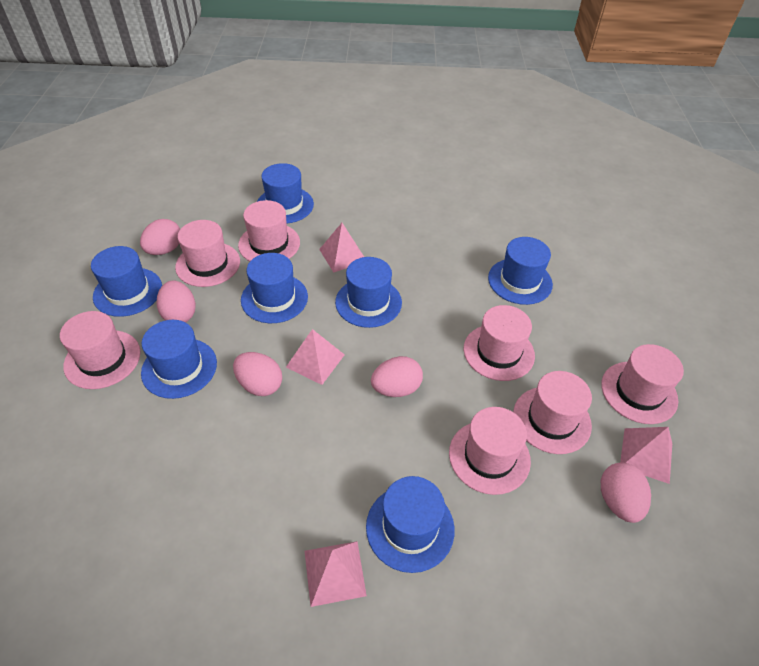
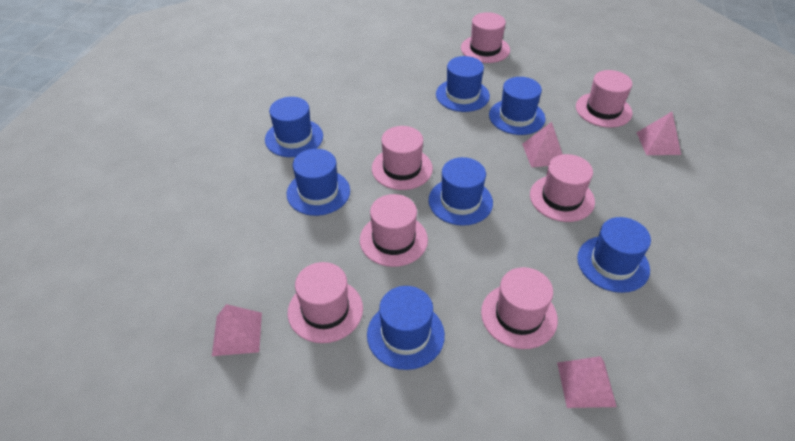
pink egg: [140,219,180,255] [156,280,196,322] [233,352,282,396] [371,356,423,397] [601,462,651,523] = 5 -> none = 0

